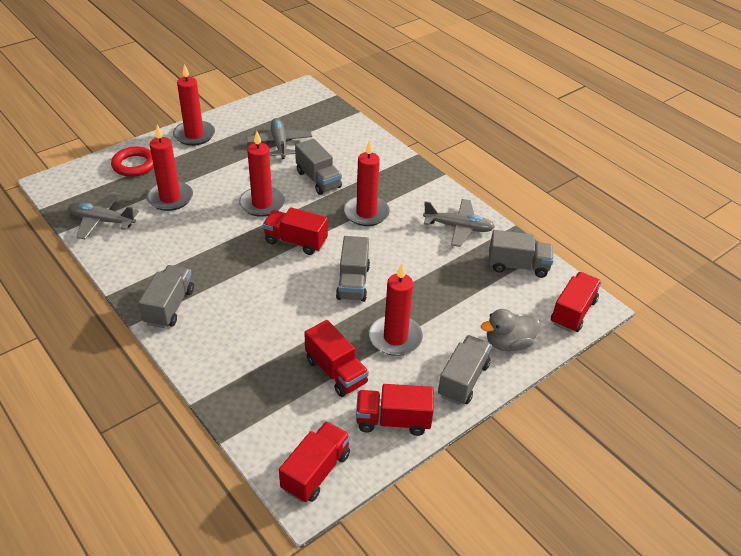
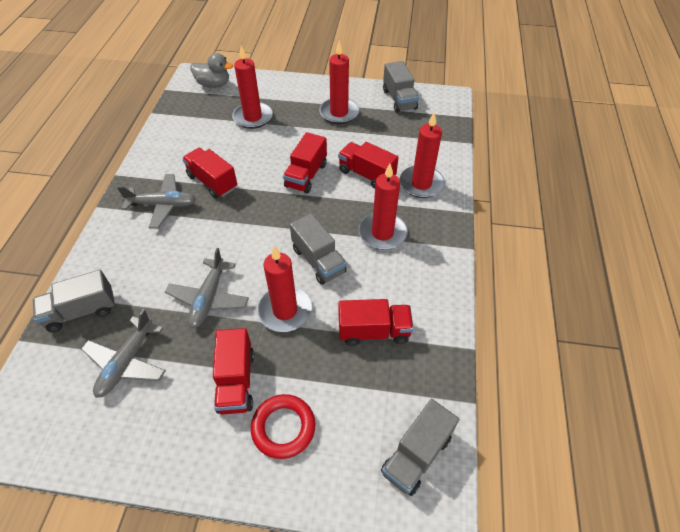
grey truck: [138,265,194,328] [295,139,342,195] [336,236,370,302] [438,335,492,405] [489,230,554,278] = 5 -> [33,270,115,332] [290,213,347,285] [381,399,459,496] [383,61,419,113] = 4

